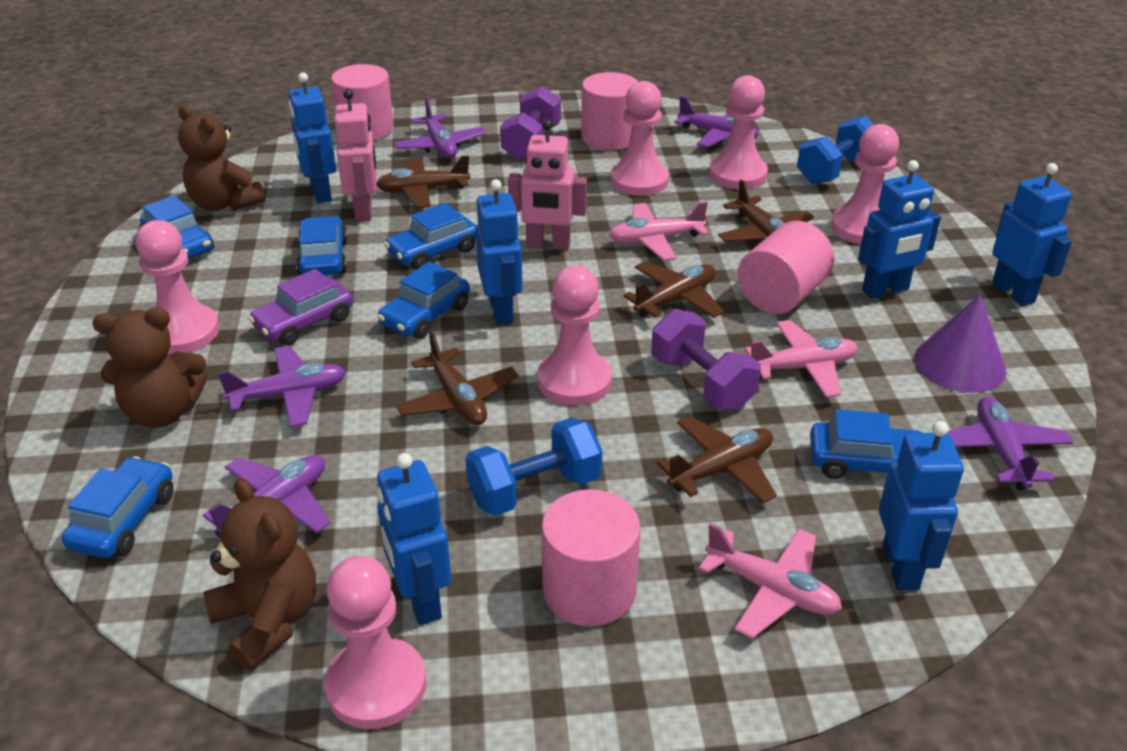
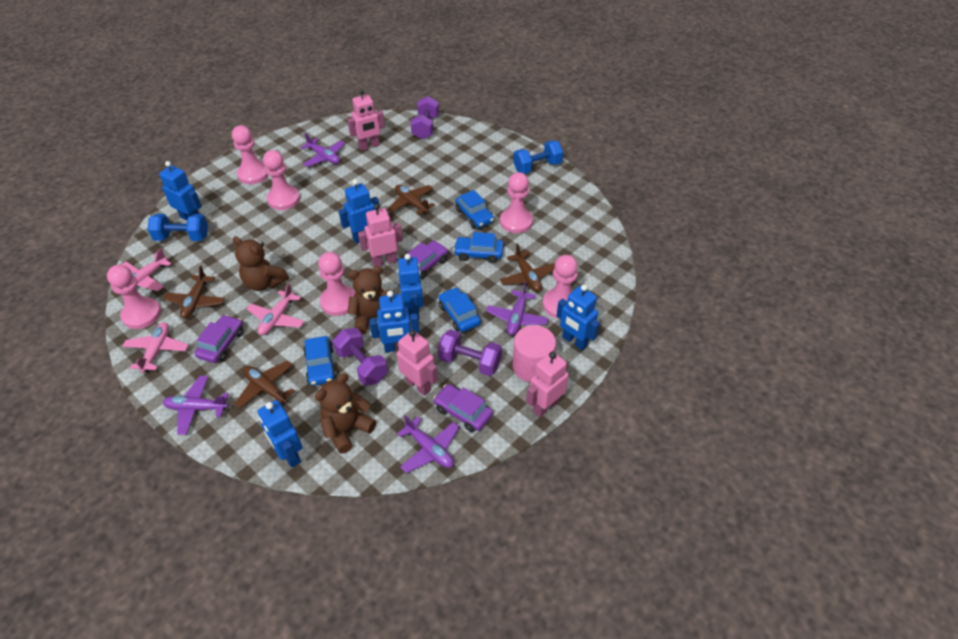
blue car: [62,456,174,558] [140,195,214,259] [296,216,347,275] [377,262,470,339] [384,203,476,270] [810,409,922,479] = 6 -> [303,336,337,386] [438,287,481,332] [453,232,504,263] [455,190,494,229] = 4
brown plane: [377,155,470,208] [395,331,519,425] [623,261,724,318] [657,416,777,503] [718,179,814,244] = 5 -> [163,266,225,319] [234,361,295,409] [387,185,435,215] [500,243,555,292] = 4
pink cylinder: [331,64,394,140] [541,489,640,626] [581,72,638,150] [738,221,834,314] = 4 -> [512,325,556,382] = 1
pink robot: [335,89,377,222] [508,119,587,250] = 2 -> [347,89,385,151] [358,204,403,267] [397,330,438,396] [526,351,569,417] = 4
purple car: [248,269,353,346] = 1 -> [195,315,244,363] [407,240,448,279] [433,384,493,432] = 3
purple cone: [914,295,1006,393] = 1 -> none = 0
purple dumbbell: [500,86,561,161] [651,309,761,410] = 2 -> [333,328,388,386] [411,96,439,139] [438,329,502,376] = 3
purple plane: [203,455,331,537] [218,346,346,427] [394,98,486,158] [674,96,759,148] [948,396,1073,490] = 5 -> [163,376,229,435] [301,133,345,167] [397,415,459,473] [486,282,549,335] = 4

